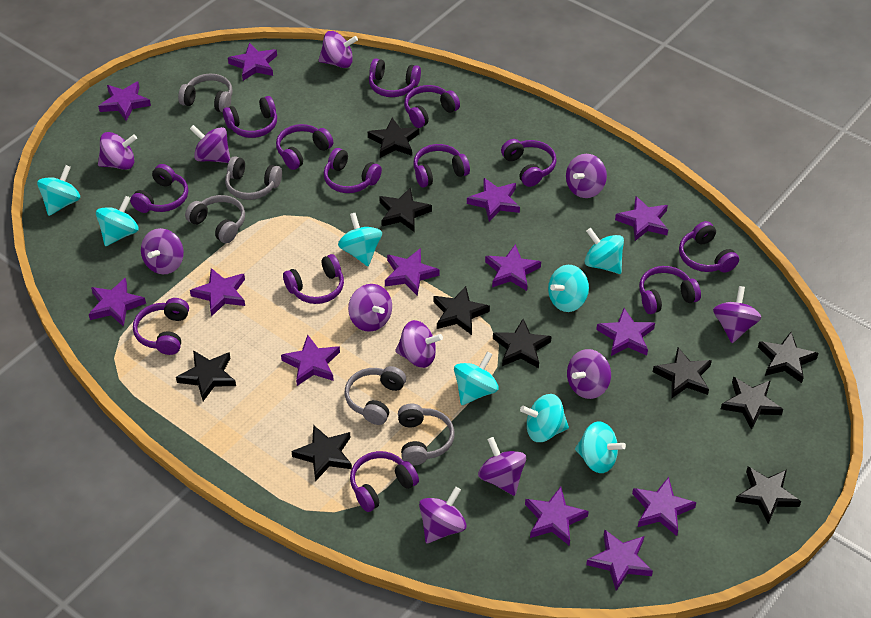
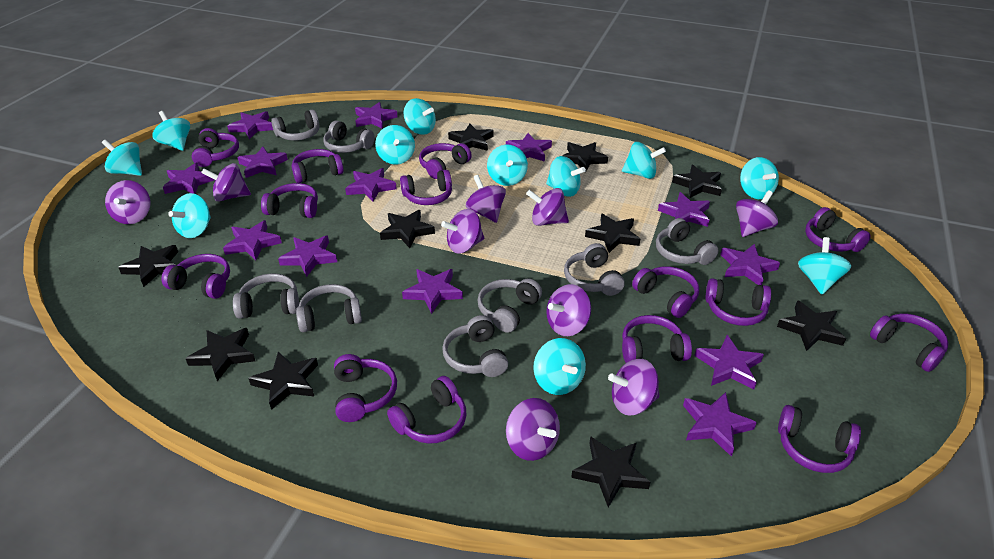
grey headphones: [178,73,233,113] [185,195,245,243] [225,156,282,200] [345,366,406,425] [398,404,455,465] = 5 -> [233,274,299,319] [271,110,320,141] [296,284,362,332] [323,120,375,153] [442,315,508,377] [477,278,542,333] [564,243,625,296] [656,218,719,265] = 8
purple headphones: [130,164,188,213] [133,298,189,355] [223,96,277,138] [276,124,333,170] [283,254,344,304] [324,148,382,193] [350,451,419,512] [369,58,421,97] [404,85,460,128] [414,144,470,188] [501,139,557,187] [639,266,701,314] [679,221,739,273] = 13 -> [161,254,230,299] [192,128,239,167] [261,183,318,218] [292,149,344,183] [334,354,397,422] [387,376,466,444] [400,170,452,205] [419,143,472,179] [622,315,692,363] [632,266,699,318] [706,278,771,326] [778,405,861,473] [805,207,871,252] [870,314,948,372] = 14
purple spinning top: [98,132,137,170] [141,228,184,274] [190,125,230,163] [319,31,358,68] [348,284,392,332] [395,320,443,368] [419,487,467,544] [478,437,526,496] [566,154,607,198] [567,349,611,399] [713,286,761,343] = 11 -> [105,180,150,224] [201,163,251,201] [441,209,484,254] [466,175,506,223] [506,398,560,461] [526,188,569,226] [546,284,591,336] [608,359,660,416] [736,190,778,237] = 9
turquoise spinning top: [37,165,80,216] [96,196,138,246] [338,213,382,266] [454,351,498,405] [520,394,569,442] [548,265,589,312] [575,421,626,473] [585,228,624,274] = 8 -> [102,139,142,176] [152,111,190,151] [168,193,211,238] [375,125,415,165] [403,98,436,135] [487,145,528,186] [533,338,586,395] [546,156,586,197] [622,142,666,179] [740,157,779,199] [798,237,851,294] = 11

